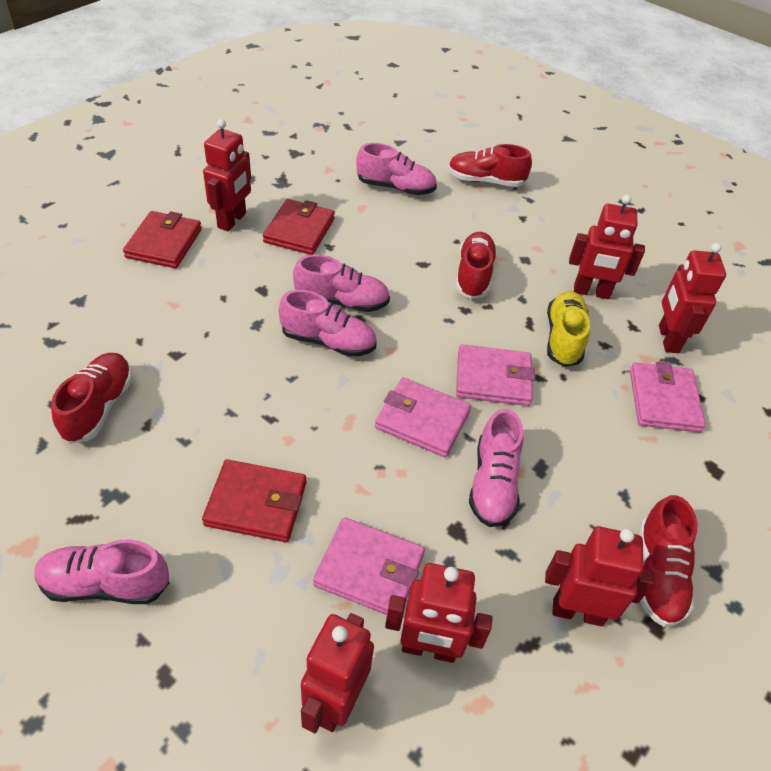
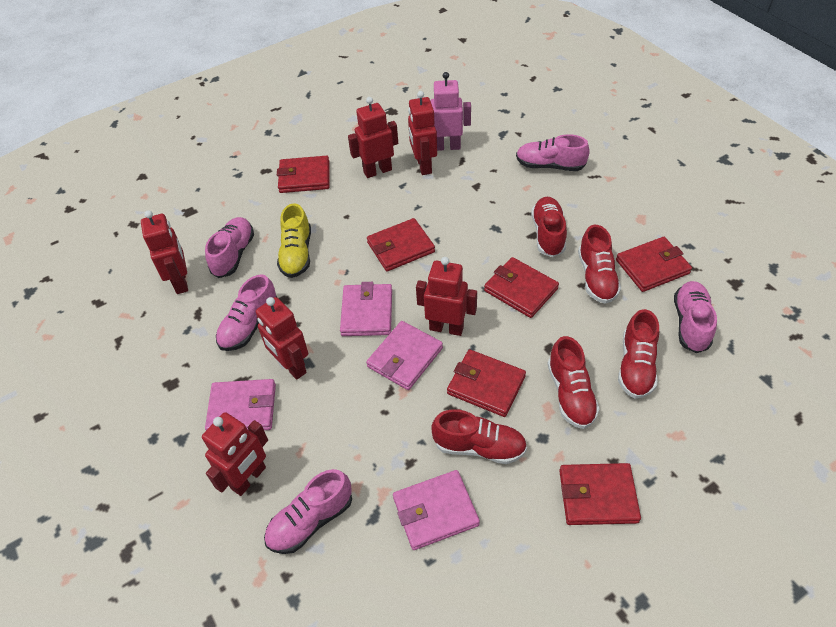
pink robot: none = 0 -> [431,72,471,151] = 1
red shoe: [51,353,133,444] [448,144,532,187] [456,232,497,299] [639,495,698,627] = 4 -> [431,409,527,464] [531,197,567,257] [547,336,600,429] [578,225,621,304] [618,309,659,399] = 5
red wallet: [123,211,202,268] [202,459,306,542] [263,199,335,255] = 3 -> [277,156,329,193] [367,218,435,272] [447,349,526,417] [484,257,559,318] [559,463,641,525] [616,237,692,292] = 6

